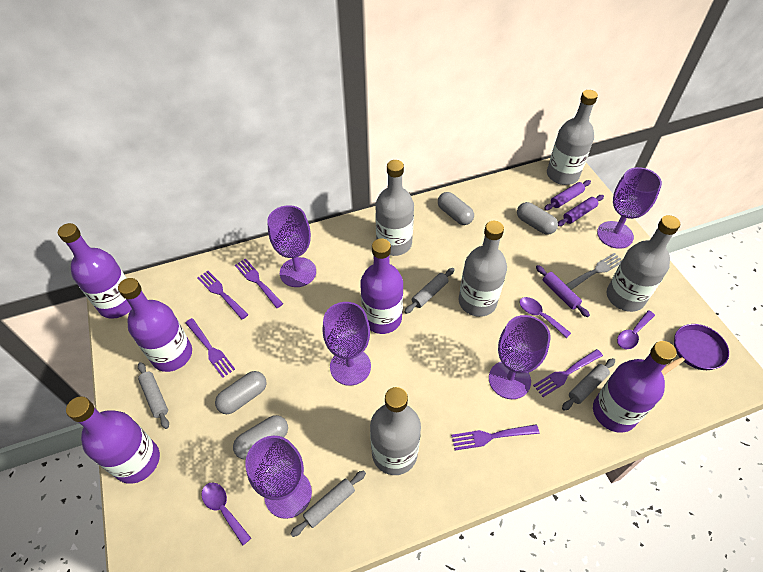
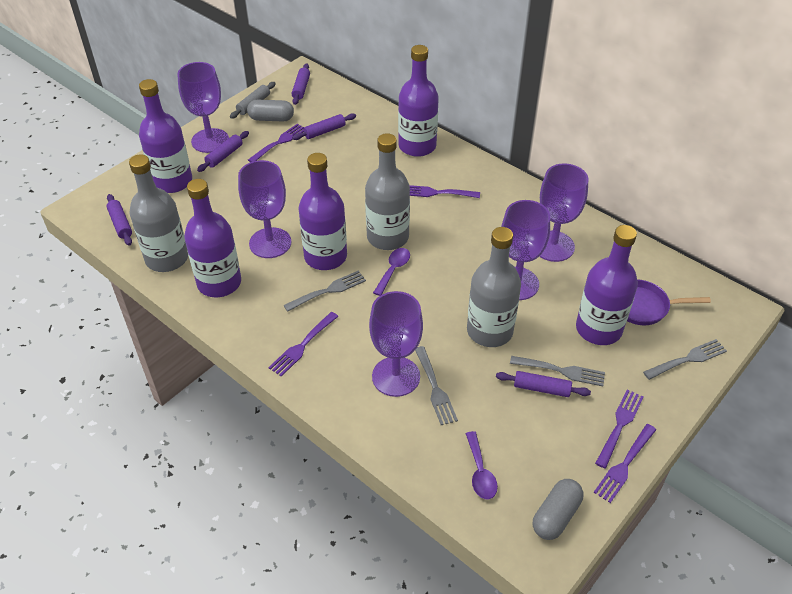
grey bottle: [370,387,421,475] [375,160,414,256] [459,221,507,317] [547,90,598,185] [607,215,680,312] = 5 -> [129,154,188,272] [365,133,410,250] [467,227,521,347] = 3
grey capsule: [215,371,267,414] [233,415,288,460] [438,192,474,225] [517,202,558,235] = 4 -> [247,100,294,122] [533,479,583,540] = 2
grey fork: [566,253,622,290] = 1 -> [283,271,366,312] [415,346,458,425] [510,356,605,386] [643,339,727,380] = 4
grey rolling pin: [138,362,169,429] [290,470,366,537] [405,268,455,314] [562,358,615,411] = 4 -> [230,82,276,119] = 1
purple rolling pin: [536,265,590,317] [544,180,591,210] [558,195,604,226] = 3 -> [106,194,132,246] [197,131,249,172] [292,63,310,105] [292,113,356,140] [496,371,591,397] = 5
purple spoon: [201,482,251,545] [520,297,571,338] [617,310,655,349] = 3 -> [373,248,410,296] [465,431,498,499] = 2

